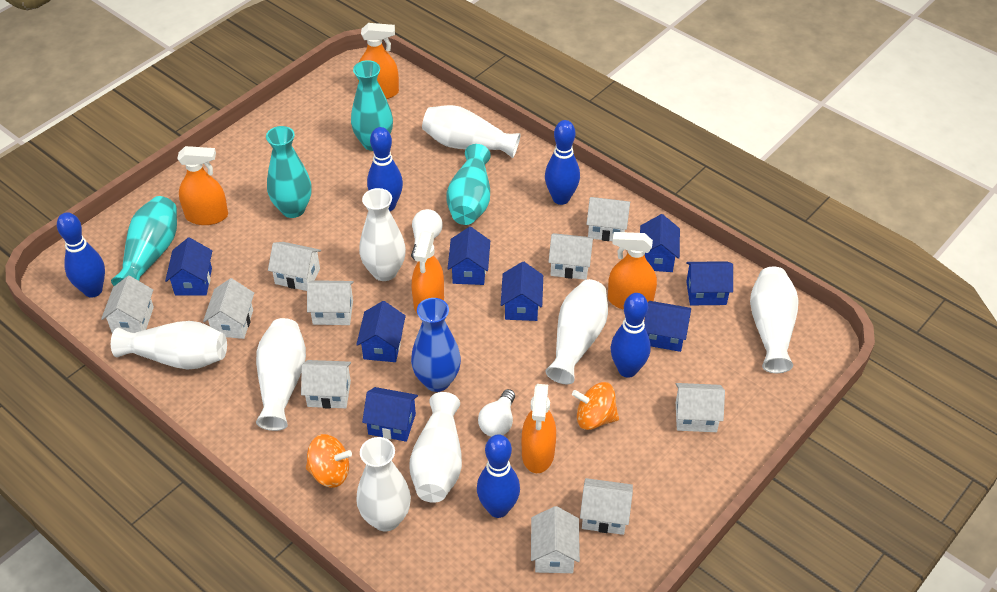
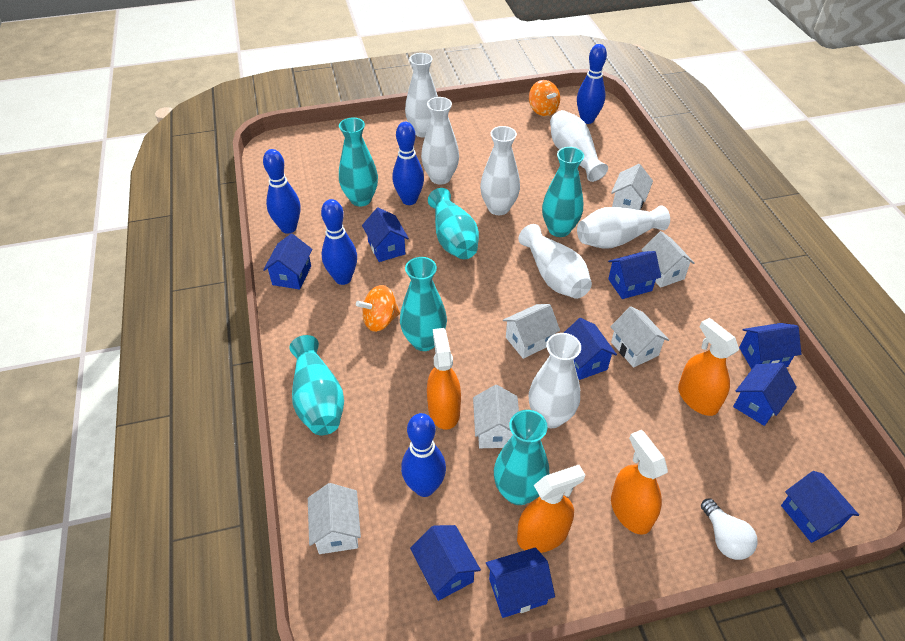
blue house: [165,237,212,296] [356,301,406,362] [362,387,418,442] [448,227,490,285] [501,262,543,321] [640,214,680,272] [644,301,691,352] [686,261,733,305] = 8 -> [263,233,312,290] [362,207,409,262] [410,525,481,601] [486,547,555,618] [564,318,617,380] [608,251,661,299] [733,363,797,426] [739,323,801,369] [781,471,859,543] = 9
blue vase: [411,298,461,392] = 1 -> none = 0
orange spray bottle: [177,146,228,225] [357,23,399,99] [412,231,444,313] [522,384,556,473] [608,232,657,310] = 5 -> [427,328,461,430] [517,465,585,553] [611,430,668,535] [678,318,739,416] = 4
turquoise vase: [111,196,177,286] [266,126,312,218] [351,60,393,151] [446,144,491,225] = 4 -> [289,335,344,435] [339,118,378,206] [400,257,447,351] [428,188,479,259] [494,410,549,505] [542,147,584,237] = 6
white house: [101,276,154,333] [203,278,254,339] [268,242,321,291] [301,360,351,409] [307,280,354,325] [531,506,580,573] [548,233,594,280] [580,478,633,535] [586,197,631,241] [676,383,725,432] = 10 -> [308,483,361,554] [473,385,519,448] [503,304,560,359] [610,306,669,368] [611,164,653,210] [641,231,695,288] = 6
white light bulb: [411,209,443,260] [478,389,515,437] = 2 -> [701,498,758,560] = 1
white vase: [111,321,227,369] [256,318,306,431] [356,437,411,532] [359,188,406,281] [410,392,462,503] [422,105,521,158] [546,279,608,384] [750,266,799,373] = 8 -> [405,53,438,138] [421,97,459,185] [480,126,520,215] [518,224,592,299] [529,333,581,428] [550,110,608,182] [577,205,670,249] = 7

